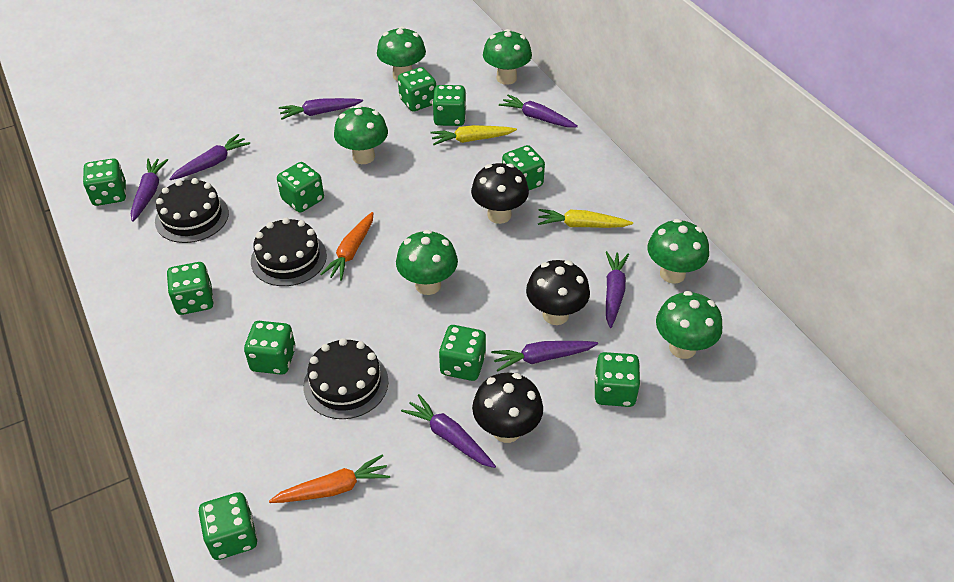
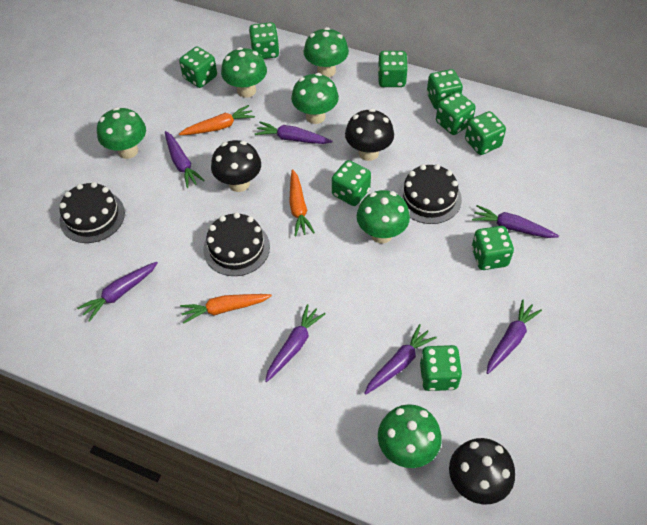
green dice: [83,158,126,206] [167,262,214,315] [198,492,257,560] [244,321,296,375] [277,162,324,213] [398,67,436,111] [432,85,466,126] [439,325,486,381] [502,145,545,190] [594,352,640,407] = 10 -> [179,47,217,88] [249,22,279,59] [332,160,371,206] [378,51,408,87] [420,345,462,391] [427,69,463,109] [436,91,476,135] [465,111,506,155] [472,226,514,270] = 9
orange carrot: [269,455,390,503] [320,212,373,281] = 2 -> [179,105,255,135] [180,294,272,324] [289,169,315,236] = 3
yellow carrot: [430,125,517,145] [538,209,633,228] = 2 -> none = 0

